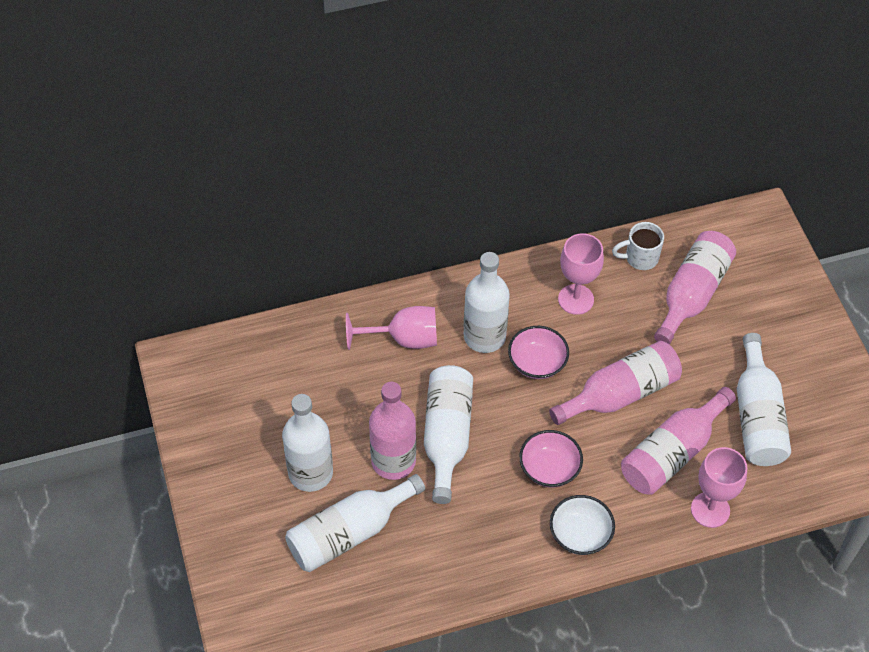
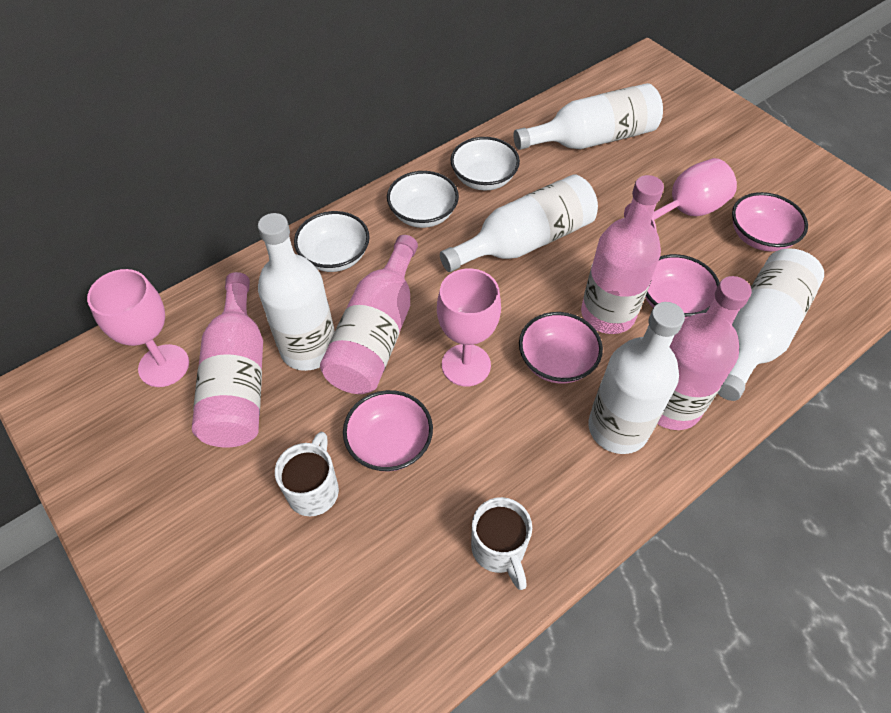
pink bowl: [508,326,569,379] [519,430,583,487] = 2 -> [343,390,433,471] [519,312,603,384] [645,254,720,319] [732,192,808,252] = 4
white bowl: [550,495,615,555] = 1 -> [294,211,370,272] [387,171,459,228] [450,137,520,190] = 3
white mug: [612,222,664,270] = 1 -> [275,432,339,517] [471,497,532,590] = 2

